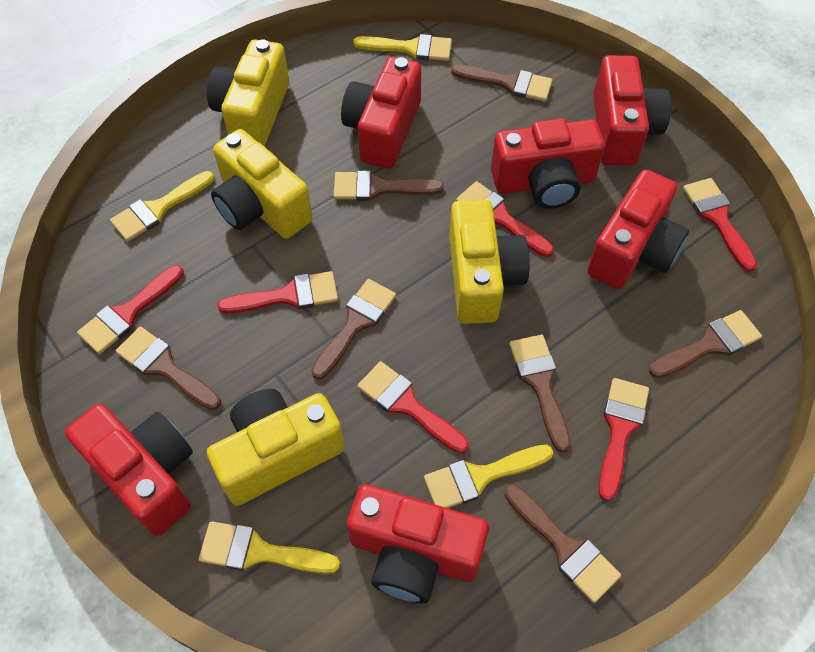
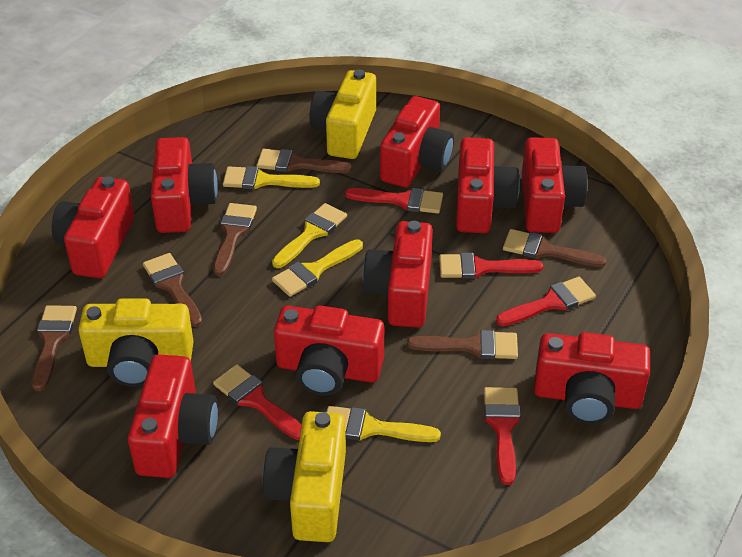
brown brush: [116,327,221,410] [311,279,396,380] [334,171,444,201] [451,65,553,102] [505,485,621,603] [509,335,571,452] [649,310,762,378] = 7 -> [32,305,77,391] [143,253,202,327] [213,203,257,276] [257,149,352,173] [407,330,518,359] [503,229,606,267] = 6
red brush: [77,265,184,354] [218,271,338,313] [357,361,469,454] [456,181,554,257] [599,378,649,501] [683,178,757,272] = 6 -> [213,365,302,440] [345,188,443,213] [439,253,543,279] [484,387,521,485] [496,277,596,326] = 5
red camera: [65,404,193,536] [341,57,421,169] [347,484,489,603] [491,119,605,209] [587,169,689,289] [593,55,671,165] = 6 -> [52,176,134,278] [128,354,218,478] [151,137,218,233] [274,305,384,396] [363,221,433,328] [380,96,454,187] [456,137,520,233] [522,137,588,233] [534,332,650,424] = 9
yellow camera: [207,39,289,147] [207,389,344,506] [211,129,312,239] [449,199,530,324] = 4 -> [78,298,194,387] [263,411,346,542] [310,69,376,159] = 3

